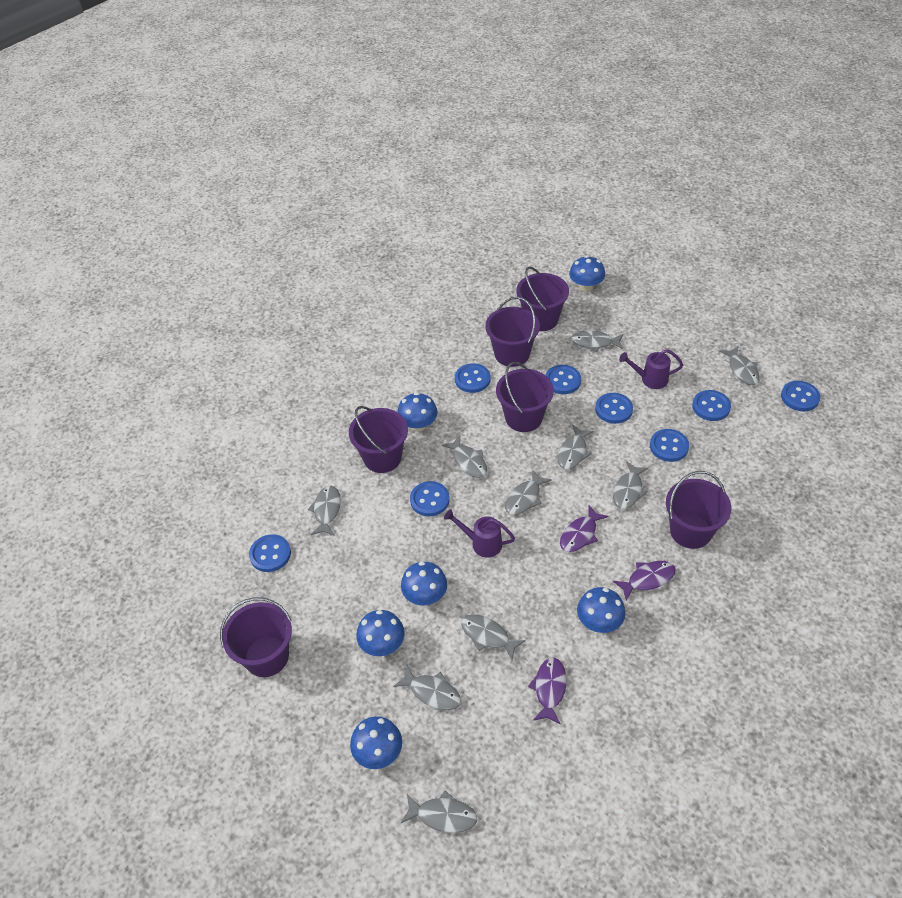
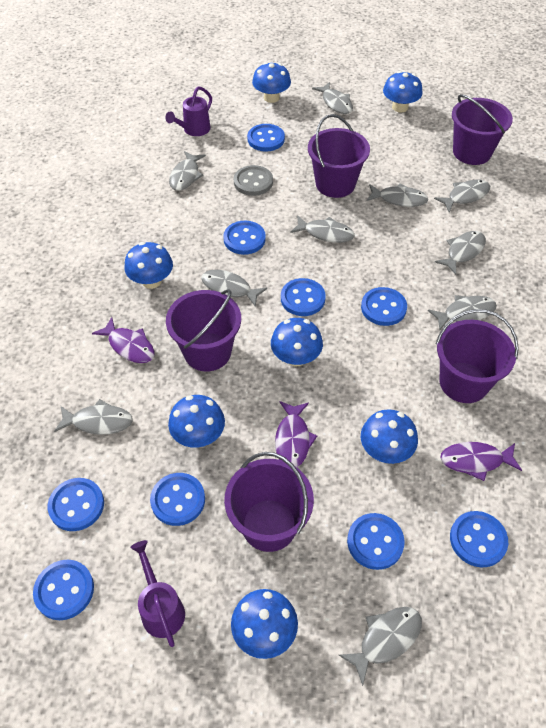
blue button: [249,534,291,572] [410,481,450,516] [455,363,490,393] [546,365,581,394] [595,393,633,424] [650,429,689,462] [692,390,731,421] [781,381,820,411] = 8 -> [33,560,94,620] [48,478,104,531] [150,473,205,526] [223,221,266,255] [247,124,285,152] [281,278,326,316] [347,513,405,570] [361,287,407,326] [450,511,508,568] = 9
blue mushroom: [350,716,402,769] [356,610,405,656] [397,392,438,431] [401,561,447,605] [569,256,605,292] [577,587,625,633] = 6 -> [124,242,173,289] [168,395,225,448] [231,589,298,659] [252,62,291,103] [271,318,323,367] [361,409,418,464] [383,71,423,113] = 7
grey button: none = 0 -> [234,165,273,196] = 1
purple bucket: [220,597,292,677] [349,406,408,473] [485,297,540,367] [496,362,554,432] [516,266,569,331] [666,471,731,549] = 6 -> [166,289,241,372] [224,452,314,552] [308,114,370,198] [436,309,519,403] [452,94,513,165] = 5

